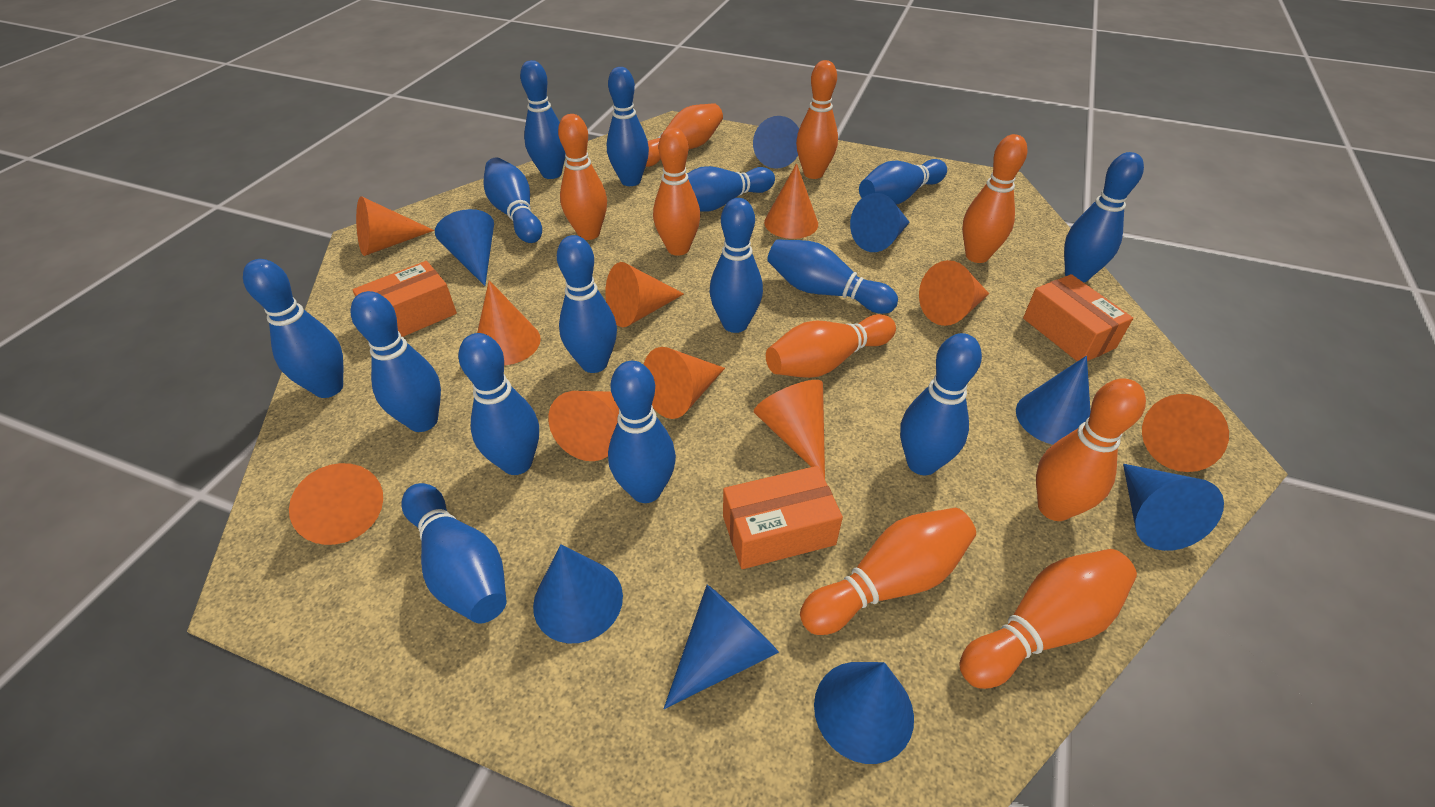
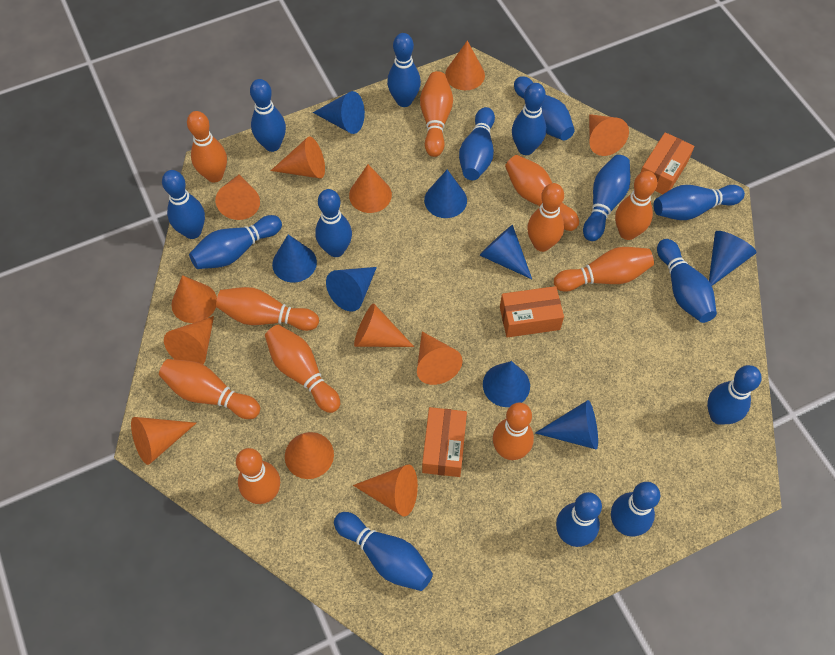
orange bowling pin: [558,114,607,240] [646,103,723,167] [653,128,700,256] [766,314,896,378] [796,60,838,179] [800,508,976,635] [960,549,1137,689] [962,134,1027,263] [1036,378,1146,521] = 9 -> [159,359,260,419] [187,111,227,183] [216,287,319,331] [236,448,280,504] [265,325,340,413] [420,71,453,157] [493,402,534,460] [505,155,579,231] [527,183,564,252] [554,247,654,292] [615,171,657,240] = 11
orange cone: [289,463,383,545] [356,196,434,256] [477,280,541,365] [548,391,619,461] [605,262,684,327] [644,347,725,419] [754,380,825,479] [764,163,818,239] [919,260,989,326] [1142,394,1229,472] = 10 -> [131,417,196,465] [164,316,214,364] [172,275,217,323] [215,174,260,220] [271,136,325,179] [285,432,334,479] [349,164,392,213] [353,465,418,517] [354,303,414,347] [417,332,462,385] [445,41,485,90] [589,114,629,156] = 12

